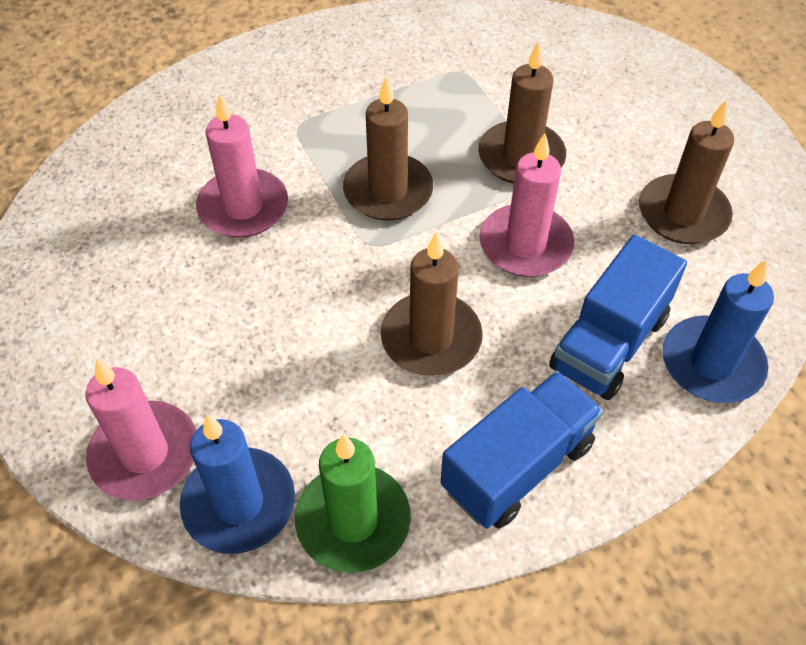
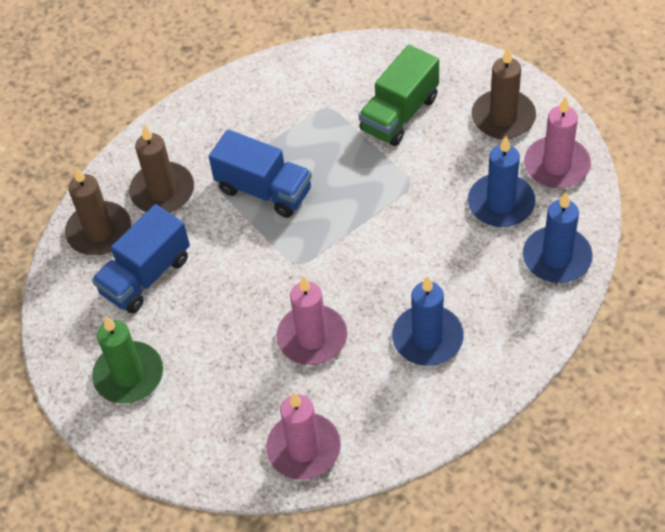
blue candle: [180,414,295,554] [663,259,774,403] = 2 -> [392,276,464,366] [468,136,535,227] [523,192,593,283] = 3
brown candle: [343,77,433,220] [381,233,483,376] [478,41,566,183] [639,101,734,244] = 4 -> [65,167,131,255] [129,125,194,213] [471,47,536,139] = 3
green truck: none = 0 -> [359,45,439,146] = 1

